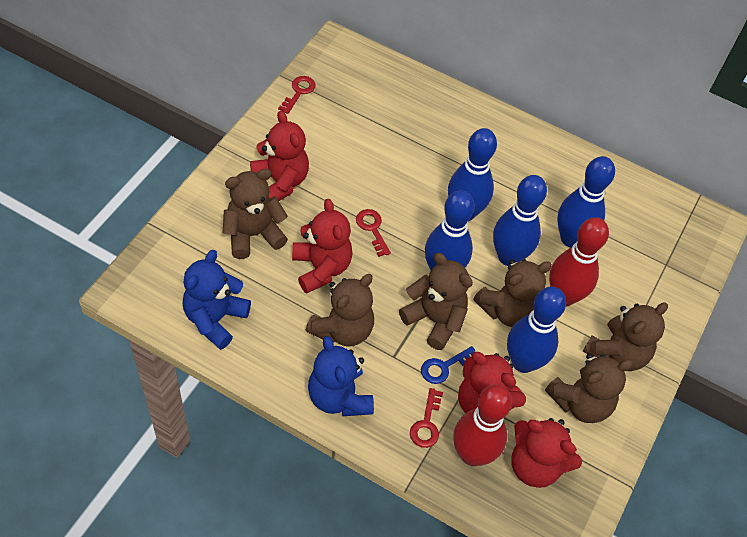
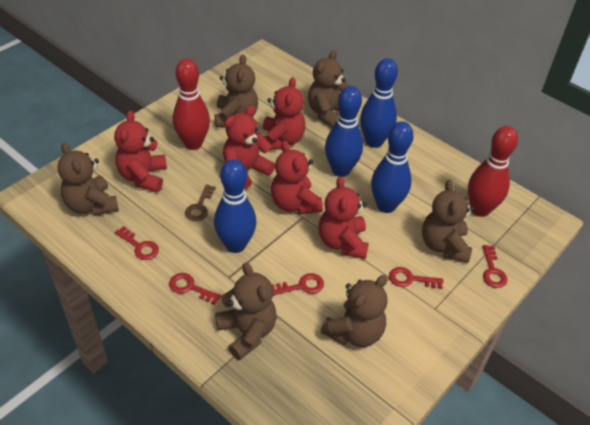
blue bowling pin: [425,190,475,270] [448,128,497,221] [493,175,547,266] [507,287,566,373] [557,156,615,248] = 5 -> [214,159,256,253] [325,86,363,177] [360,58,398,148] [371,121,414,213] = 4
blue key: [421,346,475,384] = 1 -> none = 0
blue teddy bear: [183,250,251,350] [308,336,374,416] = 2 -> none = 0
brown key: none = 0 -> [185,184,216,221] = 1
red key: [278,76,316,114] [356,209,391,257] [410,388,443,448] = 3 -> [115,226,159,260] [169,273,221,305] [271,273,324,295] [389,267,443,289] [483,245,507,288] = 5
red teddy bear: [250,111,309,201] [292,199,353,294] [458,352,526,413] [511,418,582,488] = 4 -> [114,110,167,192] [223,106,275,189] [263,77,306,150] [271,141,323,215] [318,176,369,259] = 5

